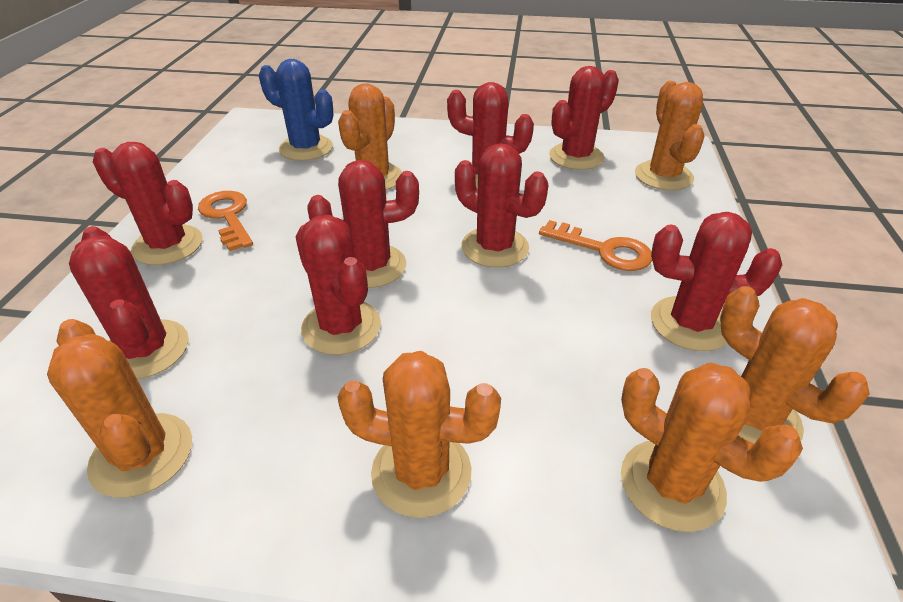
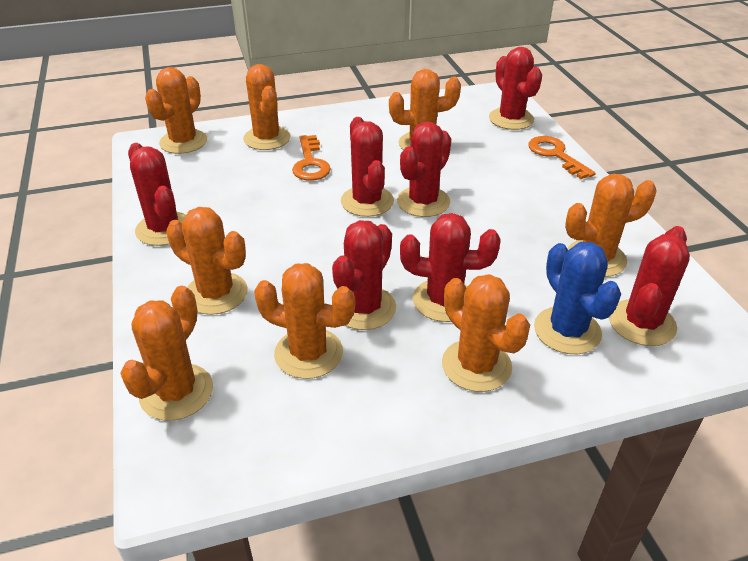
orange cactus: [47,319,192,498] [337,351,501,518] [338,83,402,190] [621,362,803,532] [635,81,705,191] [720,286,870,444] = 6 -> [120,286,213,421] [145,67,207,154] [166,207,247,315] [243,64,291,150] [254,263,355,379] [389,69,461,150] [442,274,530,392] [565,174,656,277] = 8
red cactus: [69,226,189,379] [93,142,203,265] [295,215,381,355] [308,160,419,288] [447,82,534,190] [455,143,548,268] [549,66,619,170] [651,212,782,351] = 8 -> [128,143,186,246] [332,220,396,330] [341,117,394,217] [397,122,451,217] [400,213,500,322] [489,47,542,130] [609,226,690,346] = 7

